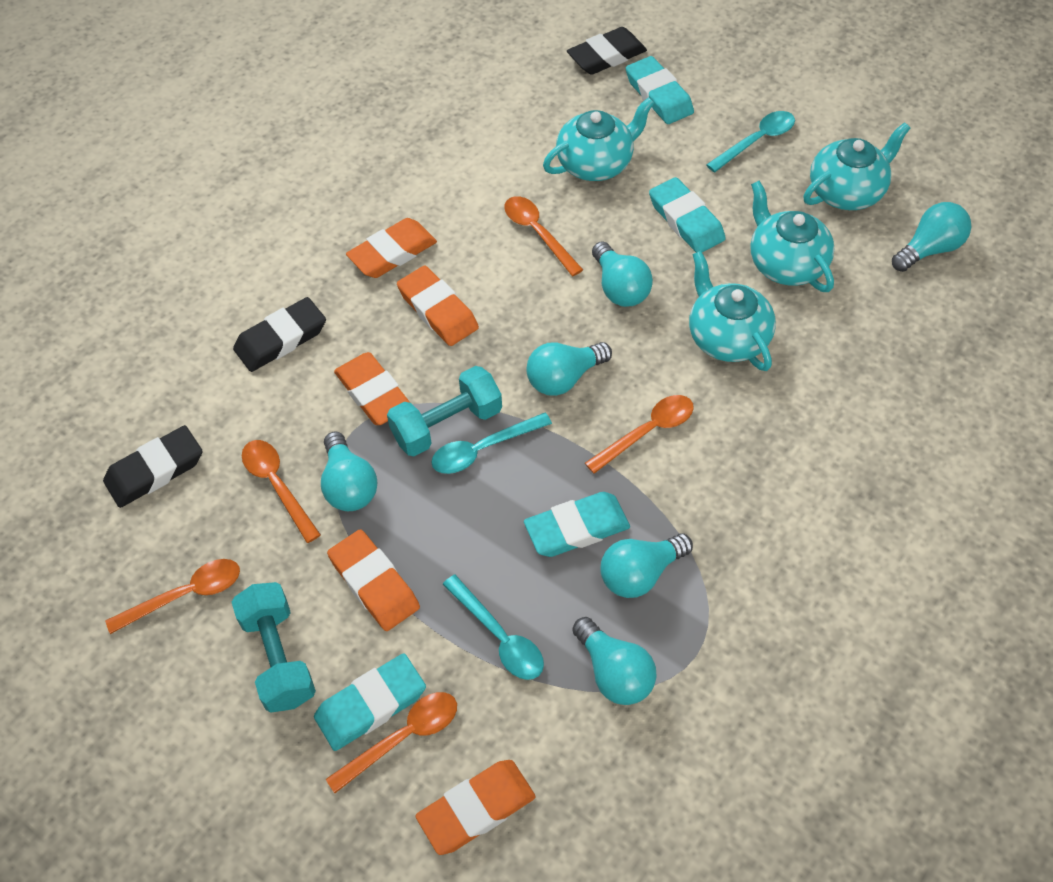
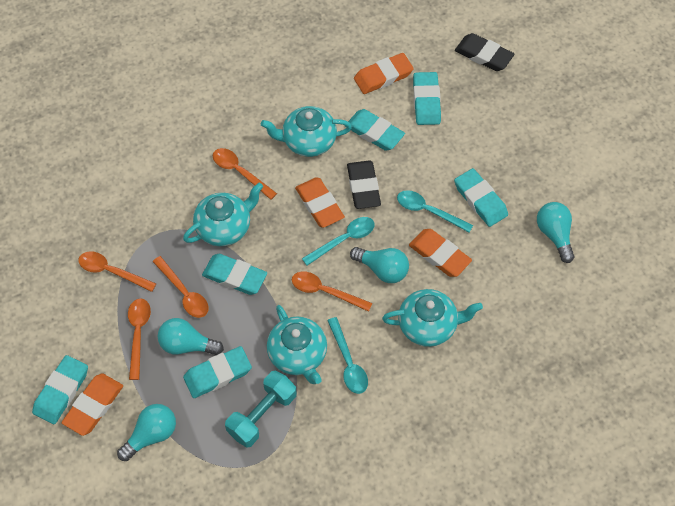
black eraser: [103,425,203,508] [233,297,326,372] [567,27,647,75] = 3 -> [347,160,381,209] [455,33,515,71] = 2
orange eraser: [327,529,420,631] [334,352,410,425] [346,218,437,278] [397,266,479,346] [416,760,536,855] = 5 -> [62,373,123,436] [295,177,345,228] [354,53,414,94] [409,229,472,277] = 4
turquoise dumbbell: [232,582,316,713] [387,366,502,456] = 2 -> [225,371,297,448] = 1
turquoise eraser: [314,653,426,751] [524,492,630,557] [626,56,694,124] [649,177,726,253] = 4 -> [32,355,88,424] [183,346,252,398] [202,254,267,295] [345,109,405,151] [413,72,441,125] [454,168,508,227] = 6
turquoise light bulb: [321,431,378,511] [526,342,612,396] [572,617,656,705] [592,241,653,307] [600,533,693,598] [892,202,971,272] = 6 -> [117,404,176,461] [158,318,224,355] [350,247,409,283] [537,202,575,263] = 4

